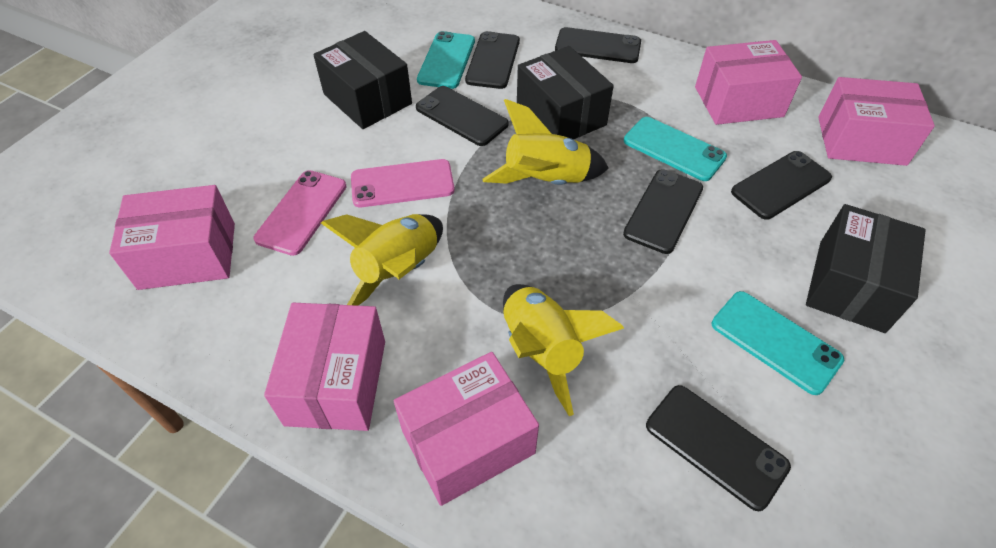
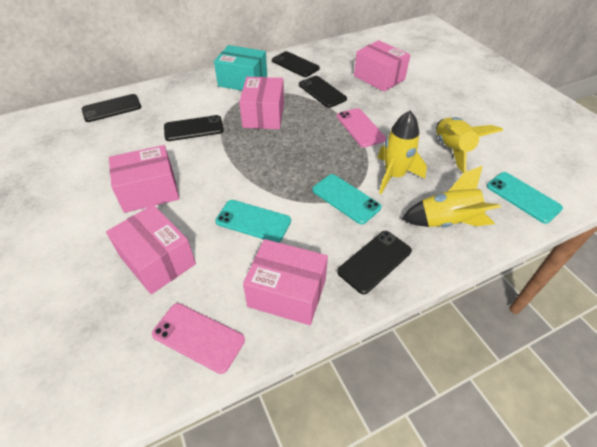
black box: [313,31,412,129] [517,46,614,139] [806,204,926,333] = 3 -> none = 0
black phone: [416,86,509,146] [465,31,520,89] [555,27,641,63] [623,170,703,254] [646,385,791,511] [731,151,832,220] = 6 -> [82,94,141,122] [164,115,224,141] [272,51,320,77] [299,76,347,108] [337,231,412,294] = 5
turquoise box: none = 0 -> [214,45,267,91] = 1

